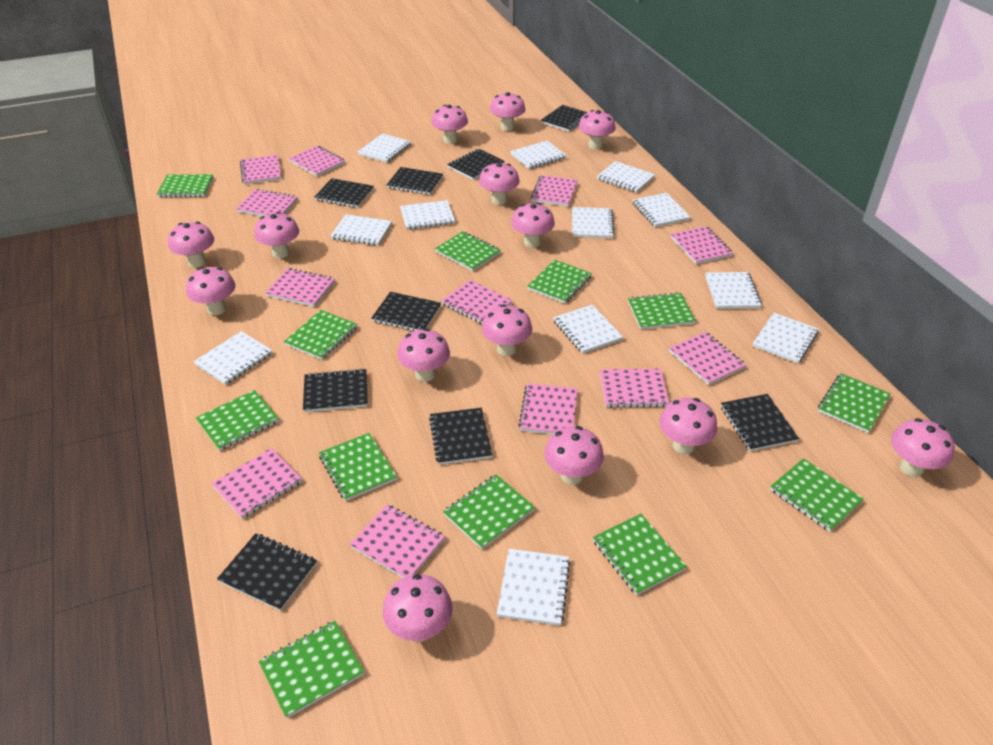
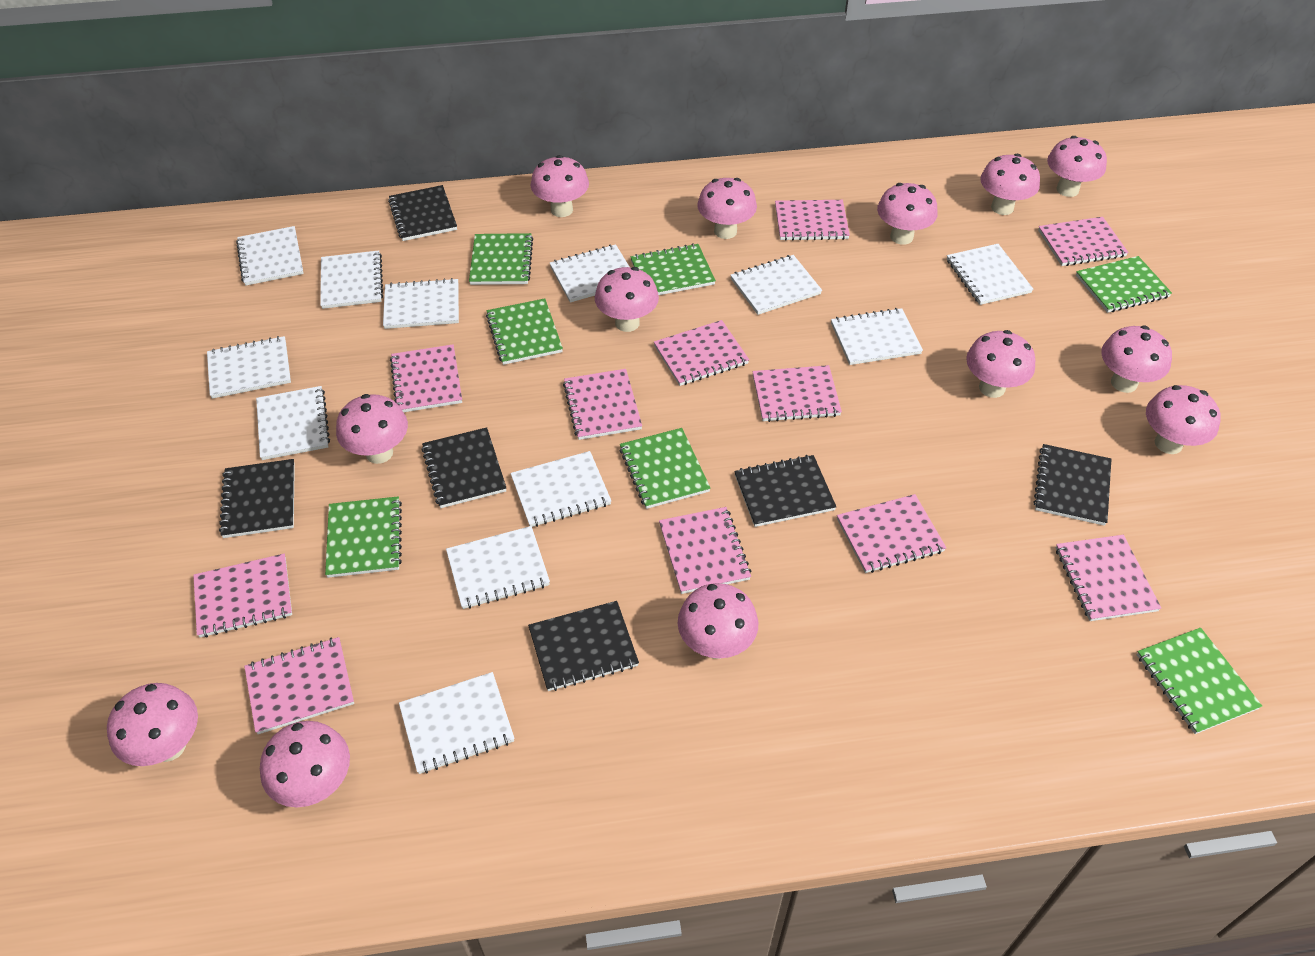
black notebook: [217,533,317,611] [303,369,367,412] [315,178,374,208] [371,292,441,331] [387,167,443,195] [429,408,493,465] [447,149,505,180] [541,105,588,132] [721,394,799,451] = 9 -> [219,459,295,538] [388,185,457,241] [421,427,506,508] [528,601,639,691] [734,455,836,527] [1033,444,1111,526] = 6
green notebook: [157,174,213,197] [196,390,279,451] [259,621,364,718] [284,310,357,360] [319,433,397,501] [435,231,501,271] [443,475,535,549] [527,260,592,304] [593,514,687,595] [628,292,696,329] [770,458,864,532] [818,373,891,433] = 12 -> [325,496,402,578] [469,233,533,285] [486,298,563,365] [619,428,711,509] [631,243,716,295] [1076,256,1172,313] [1137,628,1262,734] = 7
pink mushroom: [168,222,214,268] [186,267,236,315] [254,212,299,258] [383,574,453,642] [397,328,450,382] [431,105,468,144] [479,162,520,205] [482,304,532,356] [490,92,525,131] [511,203,555,248] [544,426,604,485] [579,110,616,149] [659,398,717,454] [891,418,955,477] = 14 -> [107,683,198,766] [260,721,350,807] [336,394,408,464] [531,155,589,217] [595,267,659,332] [678,583,758,659] [697,178,757,239] [877,183,938,245] [966,330,1035,398] [980,154,1040,215] [1047,136,1107,197] [1101,326,1172,393] [1146,385,1221,454] = 13
pink notebook: [211,448,302,519] [236,189,298,216] [240,155,281,184] [265,268,335,307] [289,146,345,176] [349,504,445,578] [442,280,513,324] [519,383,577,434] [530,175,578,206] [600,369,669,408] [669,332,746,385] [671,226,733,264] = 12 -> [193,554,292,638] [244,637,354,734] [390,344,462,412] [563,369,642,440] [654,320,749,386] [659,507,751,594] [752,365,842,422] [775,200,850,241] [837,494,946,573] [1038,217,1129,266] [1056,535,1161,621] = 11

